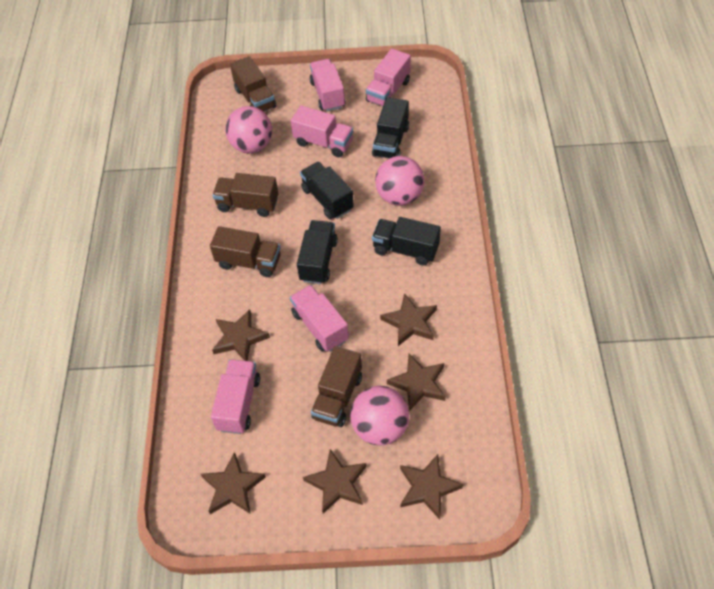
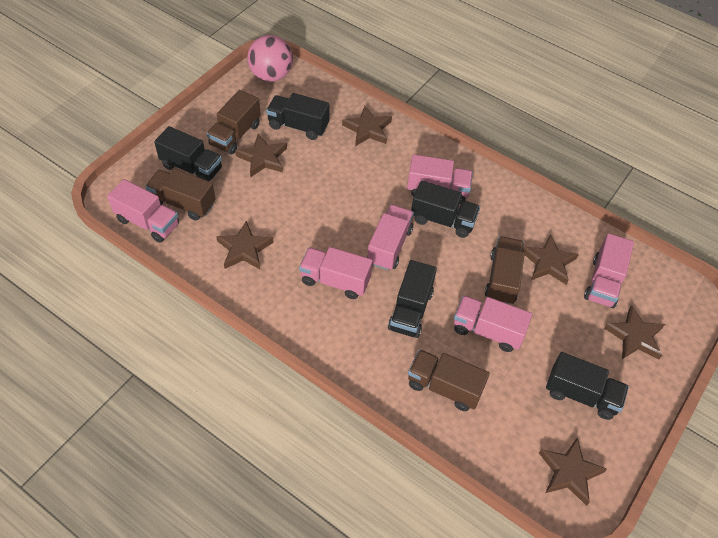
black truck: [297,220,338,284] [300,162,354,219] [372,97,409,158] [372,217,441,266] = 4 -> [154,126,222,181] [266,93,330,140] [388,260,437,338] [411,180,480,238] [546,352,629,420] = 5
pink ball: [225,106,272,153] [350,386,409,446] [375,156,424,206] = 3 -> [247,35,293,82] = 1
pink truck: [211,359,260,434] [290,285,349,352] [291,105,353,157] [310,59,346,112] [366,49,411,106] = 5 -> [107,179,179,243] [299,247,373,299] [367,204,414,271] [407,154,473,204] [454,295,532,352] [584,233,634,308] = 6

